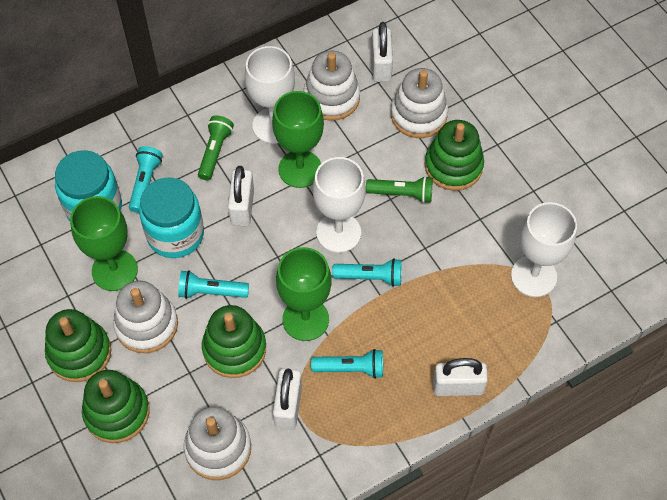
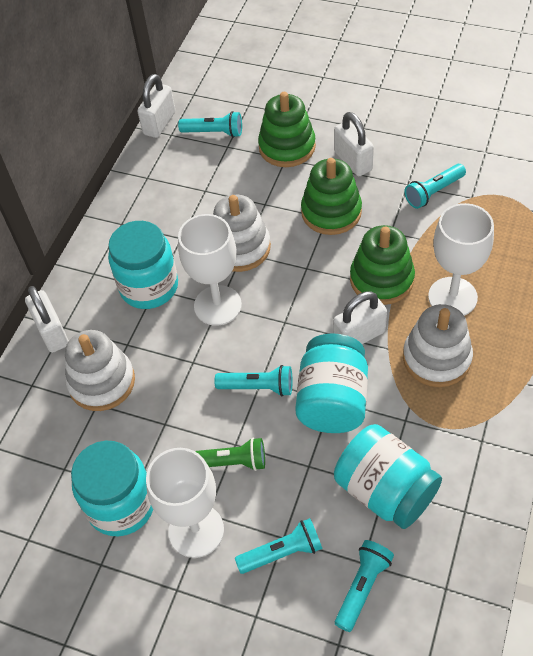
green flashlight: [198,116,234,180] [366,176,433,203] = 2 -> [195,438,265,471] = 1
green goblet: [70,196,138,291] [272,91,324,188] [276,247,332,341] = 3 -> none = 0
green stacking toy: [45,309,111,382] [82,370,150,443] [202,305,266,378] [425,120,484,191] = 4 -> [258,92,316,167] [301,158,362,235] [350,225,415,305] = 3
turquoise flashlight: [129,146,163,213] [178,270,249,299] [311,349,383,379] [332,258,402,287] = 4 -> [178,111,242,138] [214,365,292,396] [235,518,322,574] [335,540,394,632] [404,164,466,209] = 5
turquoise jar: [55,150,122,221] [139,178,204,258] = 2 -> [71,441,153,536] [108,221,178,309] [295,333,368,433] [334,424,442,529] = 4
white stacking toy: [113,281,178,353] [184,407,251,480] [303,51,360,121] [391,68,448,138] = 4 -> [65,330,135,411] [213,195,271,272] [403,304,473,387] = 3

